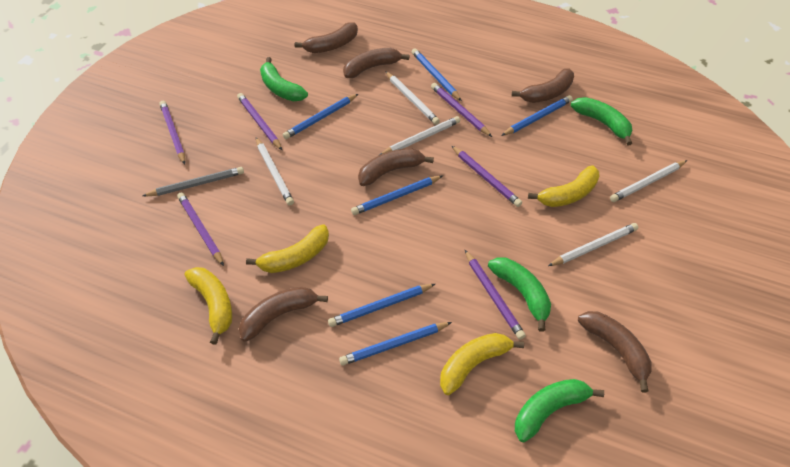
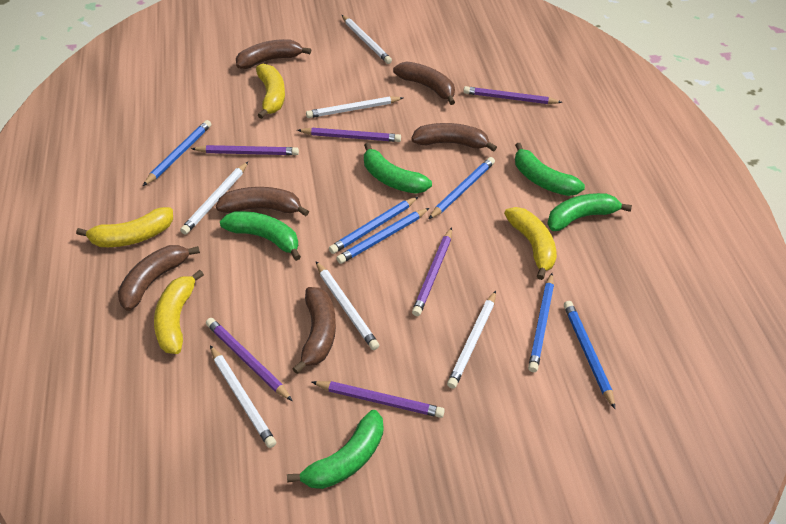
green banana: [260,57,308,101] [488,257,551,332] [515,379,604,442] [571,97,632,146] = 4 -> [220,211,301,261] [287,410,383,489] [364,143,432,194] [515,143,585,196] [547,193,632,231] = 5
grey pencil: [142,167,244,196] = 1 -> none = 0
white pencil: [256,137,294,205] [380,116,460,155] [385,71,440,125] [548,223,638,266] [610,160,688,202] = 5 -> [180,162,248,235] [210,345,276,448] [306,97,403,118] [316,261,379,350] [342,15,392,64] [447,291,496,389] = 6

